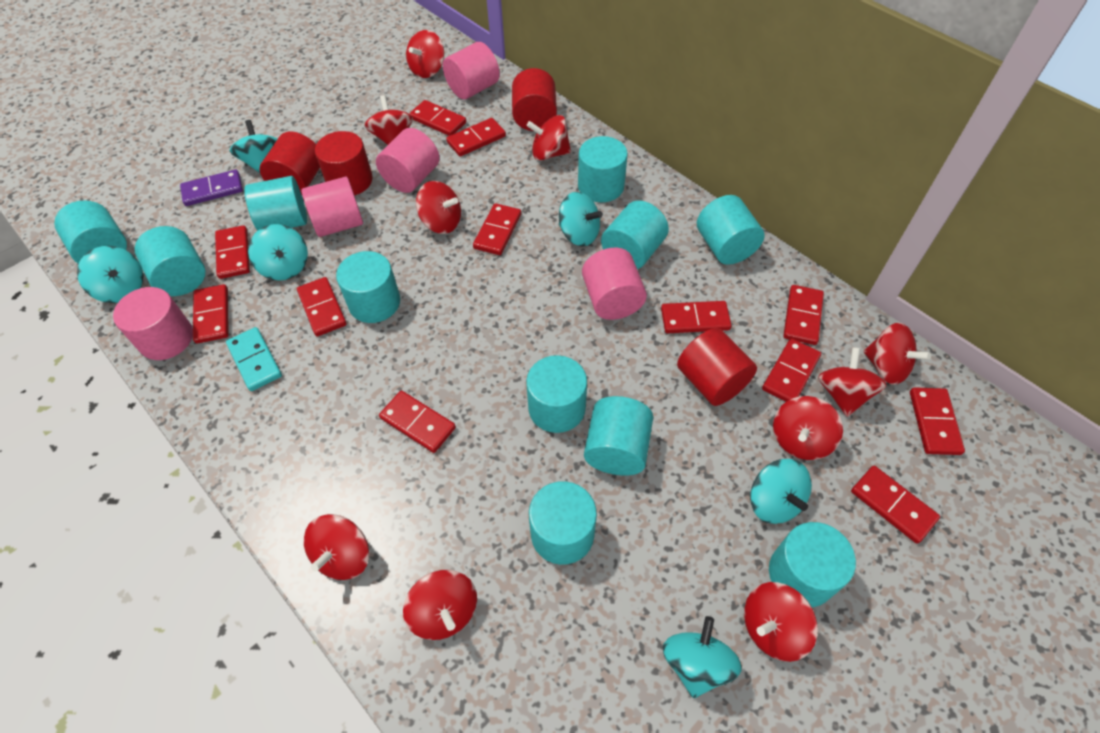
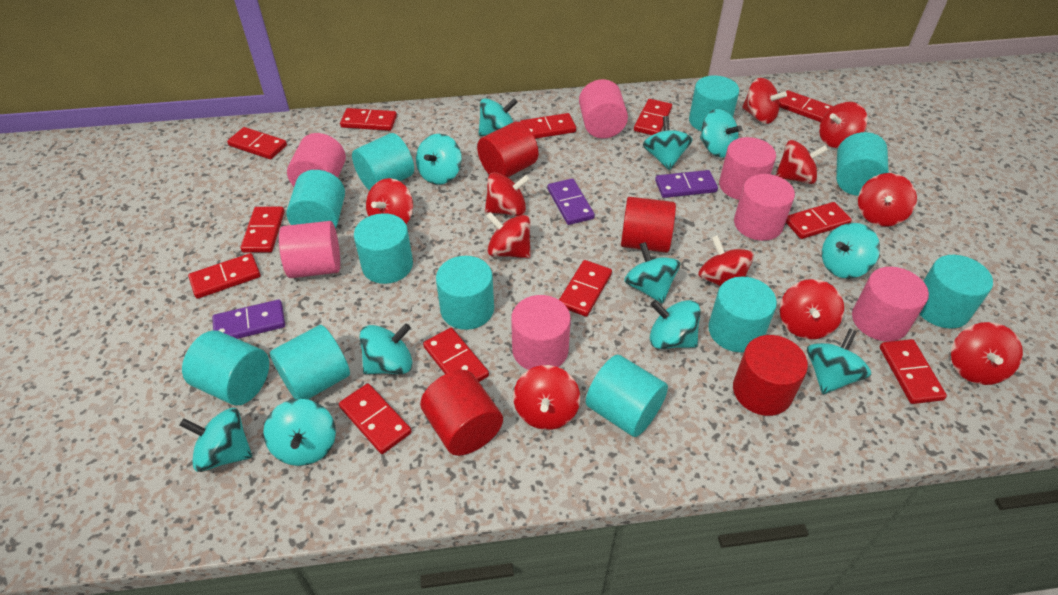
pink cylinder: [113,287,193,360] [301,177,363,237] [376,128,440,193] [443,42,500,100] [582,248,647,320] = 5 -> [279,221,340,278] [287,133,346,186] [511,295,571,370] [579,79,628,139] [719,137,776,200] [734,174,795,241] [852,267,929,342] = 7
purple domino: [180,170,243,206] = 1 -> [212,300,285,339] [547,179,595,225] [655,170,718,198] = 3
red spinning top: [304,514,369,580] [364,95,413,145] [403,570,477,640] [406,30,444,78] [416,181,461,234] [527,115,571,161] [744,582,818,662] [773,396,843,460] [818,347,887,417] [863,323,931,385] = 10 -> [366,178,413,224] [485,172,530,216] [486,212,531,258] [513,365,580,430] [698,235,754,286] [742,78,787,124] [775,140,828,184] [780,279,844,339] [819,102,867,148] [858,173,917,226] [951,322,1023,385] = 11
turquoise domino: [226,327,282,391] = 1 -> none = 0
turquoise spinning top: [77,246,143,303] [230,120,277,173] [248,224,308,281] [559,192,603,246] [663,616,742,698] [750,459,812,524] = 6 -> [179,408,252,472] [263,399,336,466] [359,323,412,374] [416,134,462,185] [478,98,517,136] [624,242,680,304] [643,116,693,170] [650,300,701,349] [700,109,742,158] [807,329,871,394] [822,223,880,279] = 11

